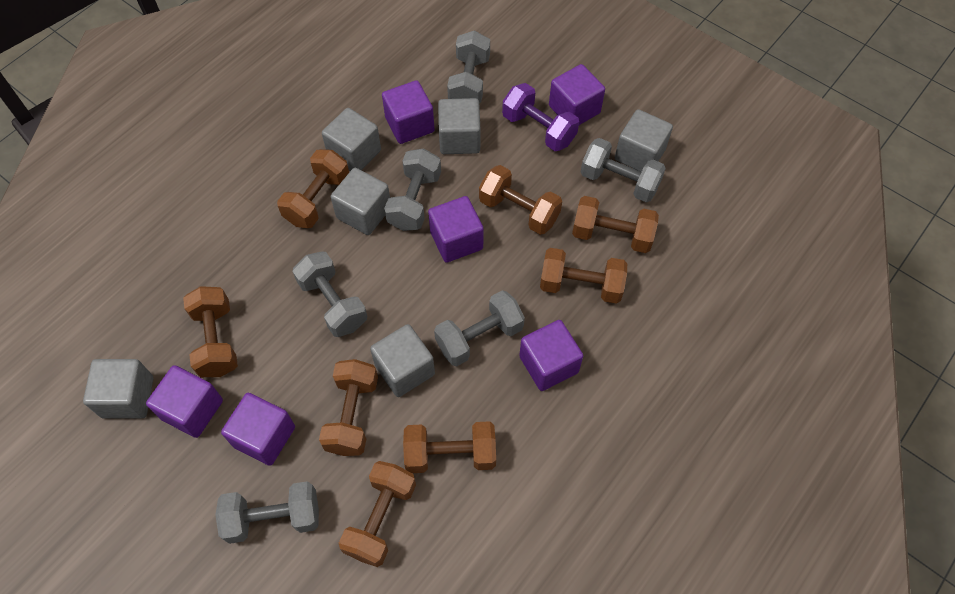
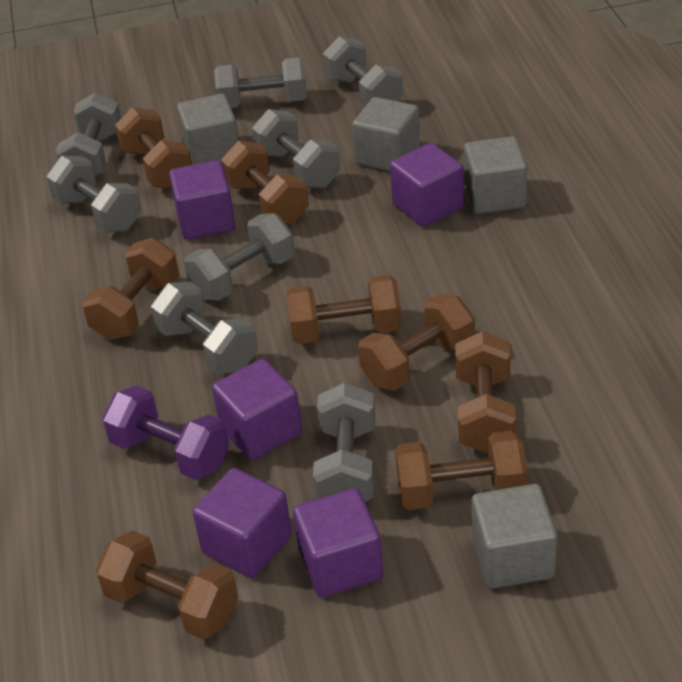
grey cube: [83,359,153,419] [322,108,381,171] [331,168,390,235] [370,324,435,397] [438,98,480,154] [615,109,673,172] = 6 -> [177,94,239,165] [352,97,420,171] [464,136,527,214] [472,484,557,589] = 4
grey dumbbell: [215,481,319,544] [292,252,367,337] [384,149,441,231] [434,290,525,366] [447,31,490,103] [581,138,666,202] = 6 -> [46,156,141,232] [55,93,121,177] [151,282,258,375] [184,213,295,301] [214,57,308,108] [252,109,341,188] [313,383,375,502] [323,36,403,107] = 8
purple cube: [146,365,223,438] [221,393,295,466] [382,80,435,144] [428,196,484,263] [519,320,583,391] [549,64,605,125] = 6 -> [169,160,235,240] [193,468,292,578] [212,359,302,460] [293,488,383,597] [390,143,464,227] = 5

